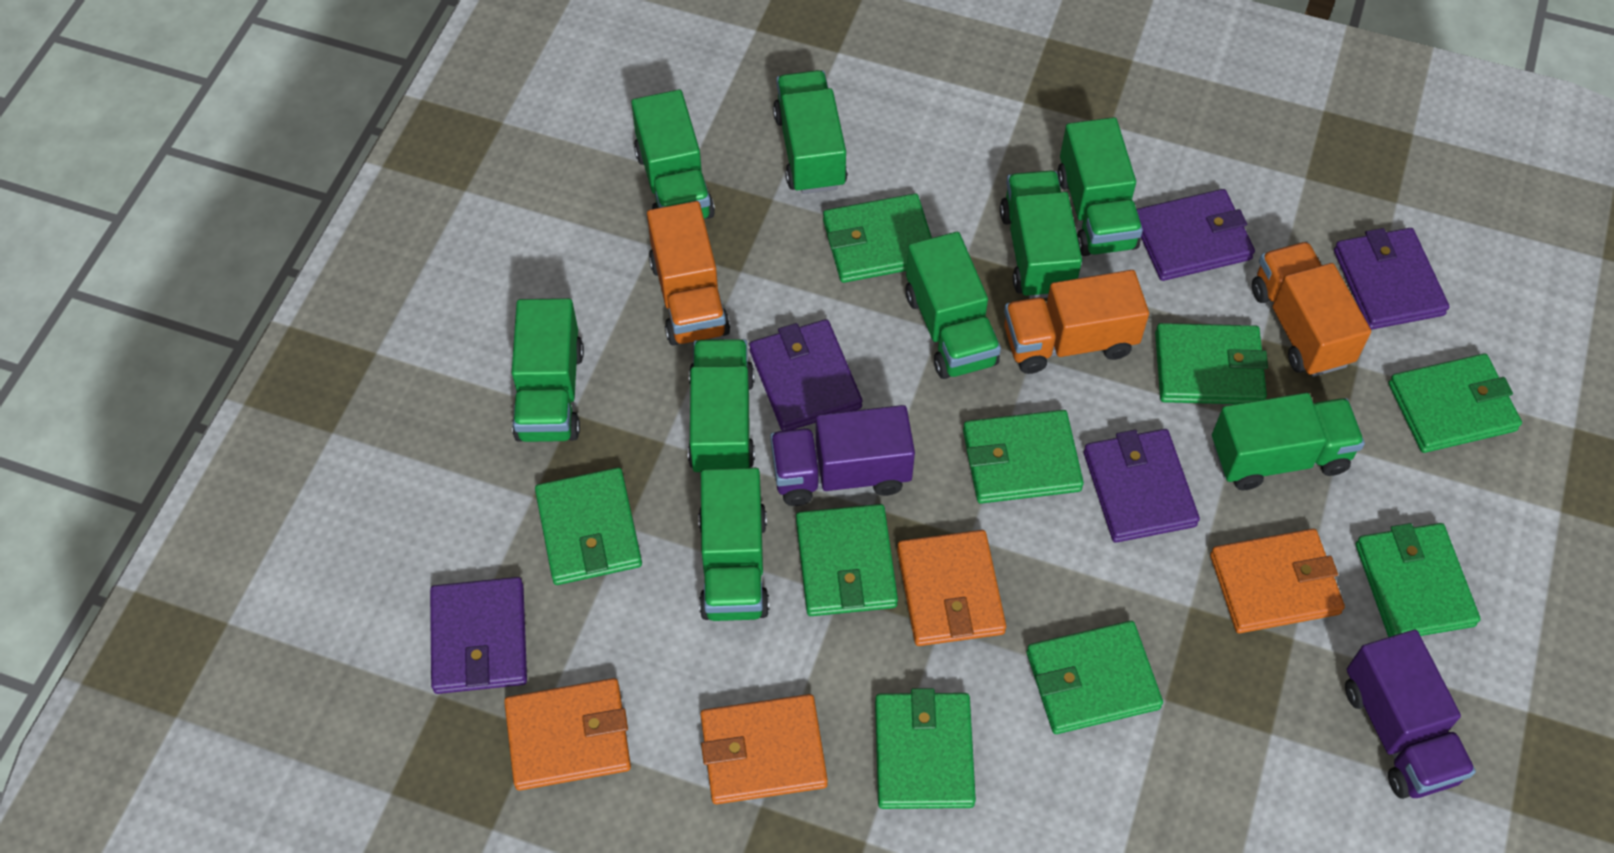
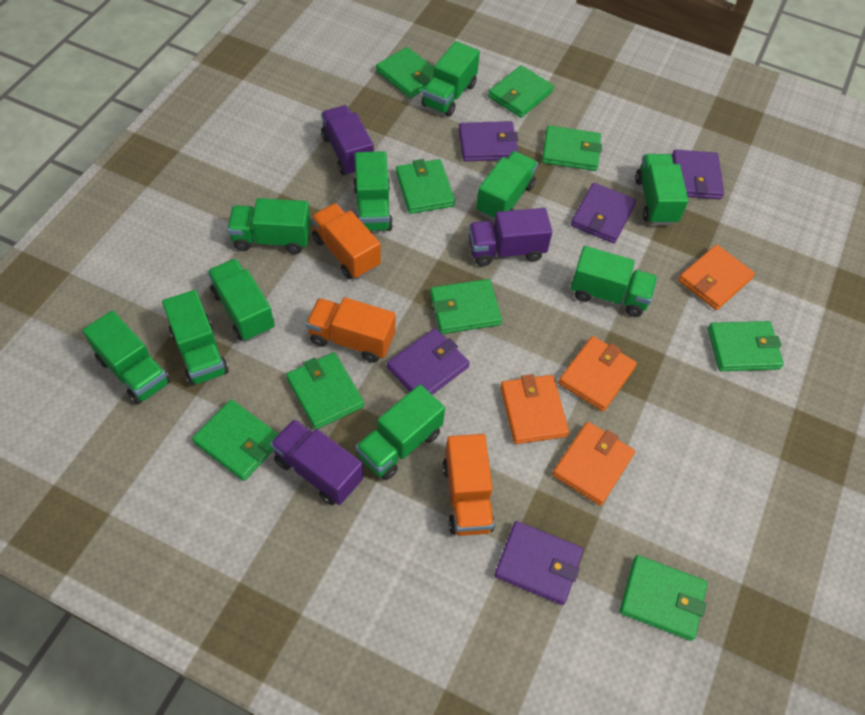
green truck: [512,298,584,442] [631,90,715,219] [688,339,755,472] [698,468,769,621] [773,70,848,194] [905,232,1001,379] [1000,170,1082,299] [1057,117,1143,256] [1212,393,1365,491] = 9 -> [82,310,171,405] [162,290,229,386] [207,258,275,341] [227,198,311,254] [353,151,393,231] [355,384,445,480] [421,41,480,117] [476,151,538,221] [570,246,657,317] [635,154,689,225] = 10
purple truck: [770,405,915,506] [1345,630,1476,799] = 2 -> [270,419,363,505] [321,105,374,176] [469,208,552,266] = 3

